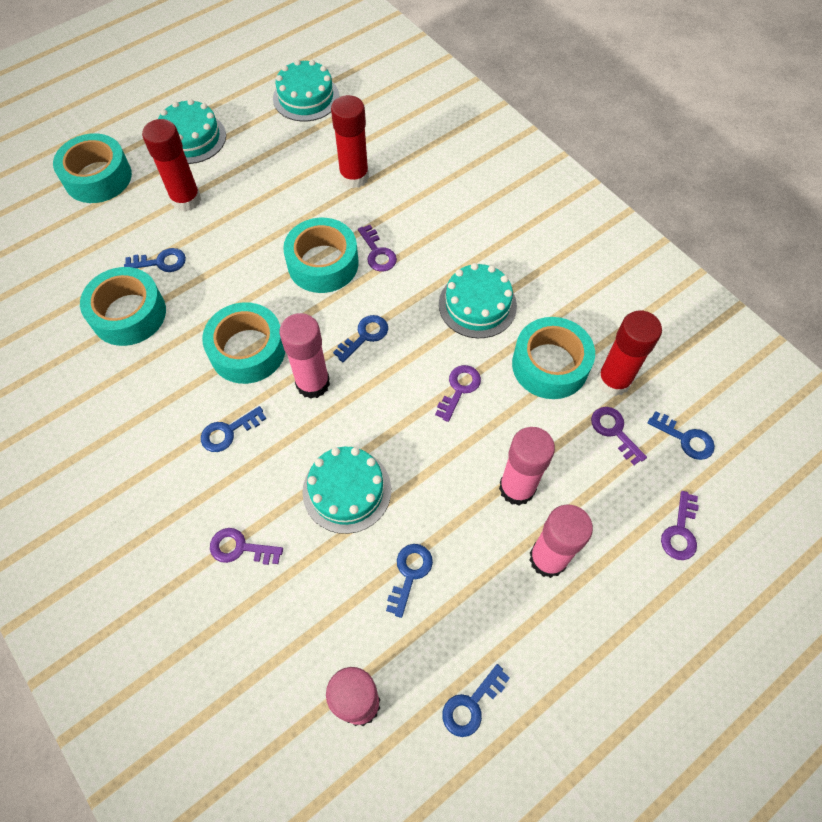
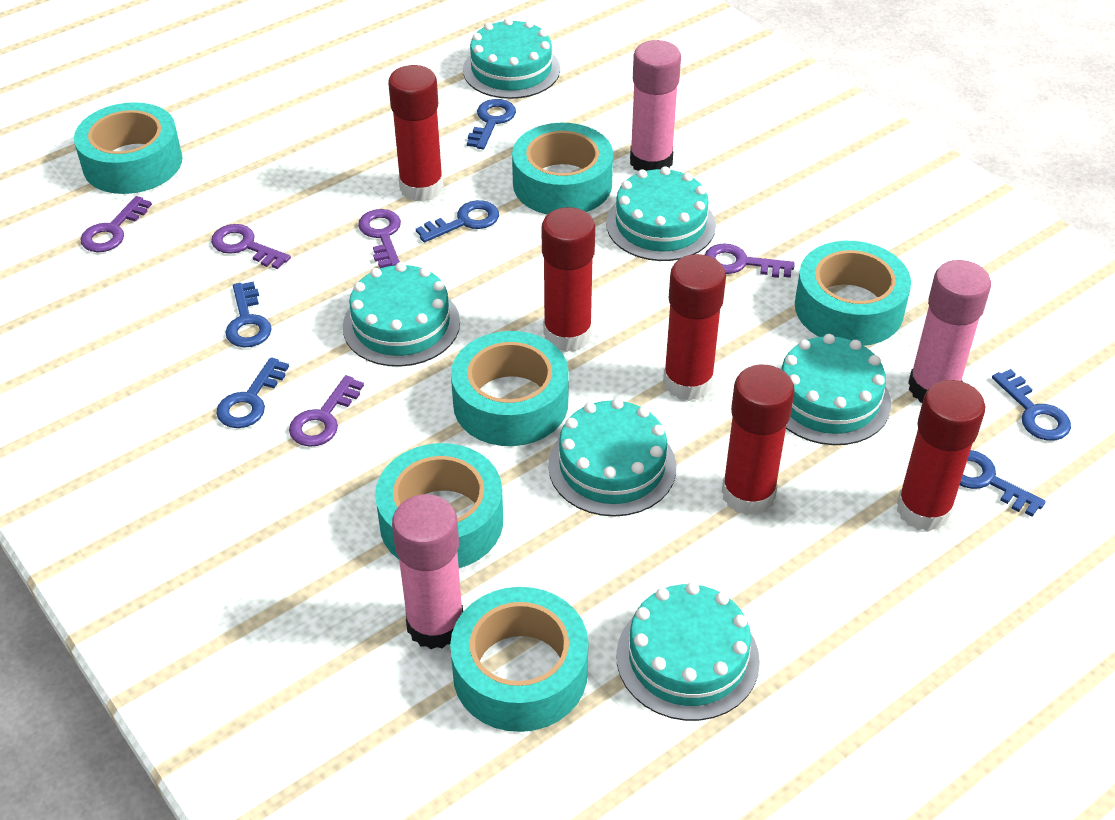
pink glue stick: [279,313,330,399] [326,667,380,726] [499,427,555,505] [529,504,593,578] = 4 -> [392,494,463,649] [630,40,681,171] [908,260,991,403] = 3
red glue stick: [142,119,201,212] [331,95,369,188] [597,311,662,396] = 3 -> [388,65,444,202] [542,207,595,352] [663,254,726,401] [722,365,795,515] [897,380,985,532] = 5
turquoise cake: [158,99,226,164] [273,60,339,121] [302,447,391,534] [439,263,517,338] = 4 -> [343,262,460,367] [463,18,560,99] [548,398,676,517] [606,166,716,261] [616,582,760,721] [779,334,891,445] = 6
turquoise tape: [53,133,132,203] [80,267,166,346] [202,302,285,384] [283,218,359,293] [512,317,595,399] = 5 -> [74,102,182,194] [375,443,503,568] [450,587,588,732] [451,331,569,446] [512,123,613,215] [795,241,911,346] = 6

